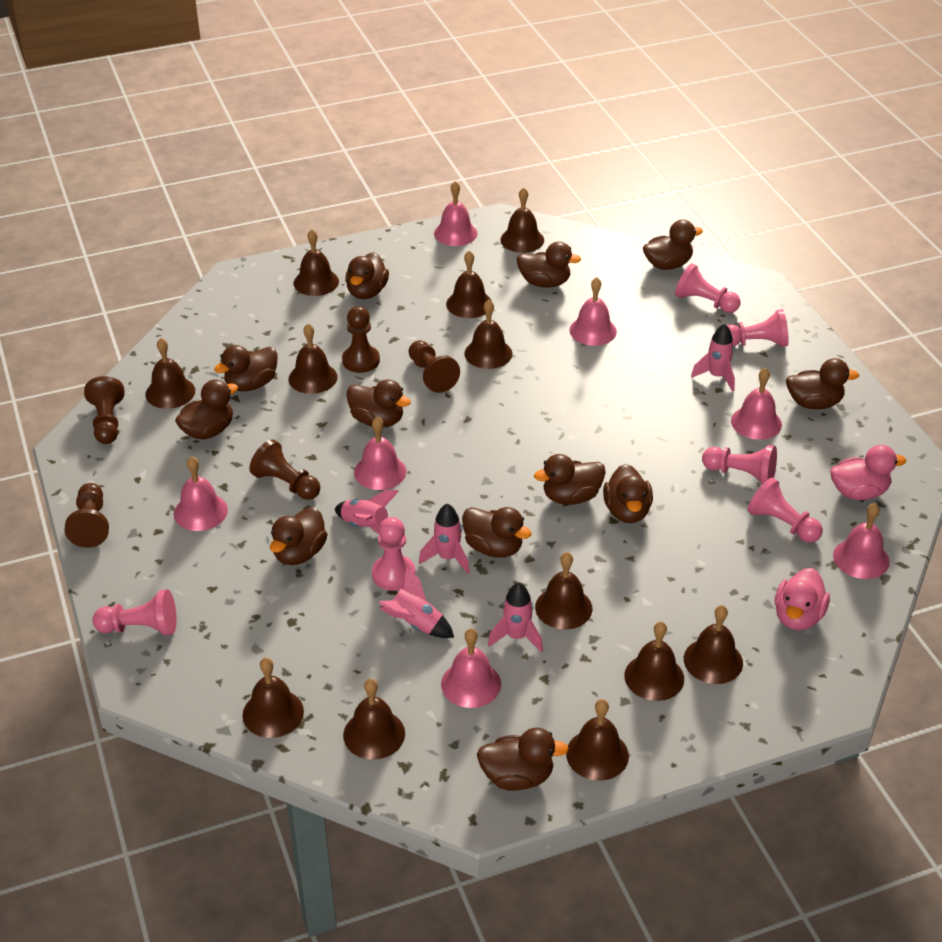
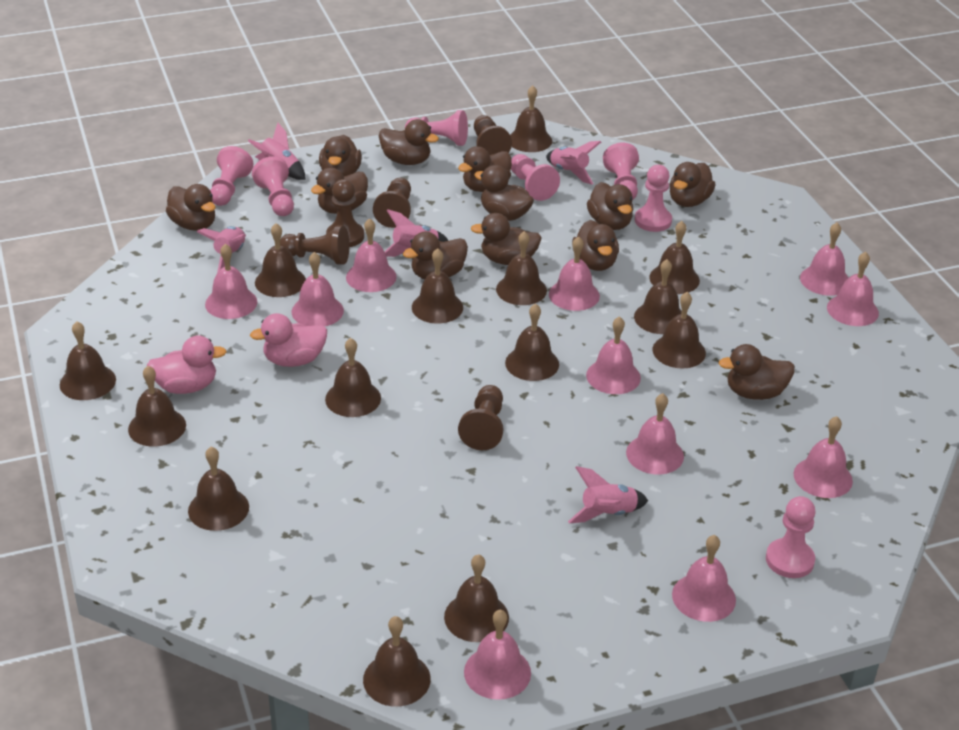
brown bell: [146,338,195,409] [242,658,304,738] [289,324,338,394] [294,229,339,296] [343,679,405,760] [446,251,491,318] [464,300,512,369] [500,188,544,253] [535,552,592,630] [566,699,629,781] [624,621,684,701] [684,605,743,684] = 12 -> [60,321,116,400] [128,366,186,447] [188,447,249,531] [255,223,306,297] [325,338,381,417] [363,616,431,707] [412,248,463,323] [444,554,509,642] [496,231,547,305] [505,303,559,381] [510,85,552,152] [634,259,682,334] [649,221,700,294] [653,292,706,369] = 14
pink bell: [174,456,228,531] [354,417,406,490] [434,181,478,246] [441,628,501,708] [569,277,617,346] [731,368,782,440] [833,503,889,579] = 7 -> [205,244,257,319] [292,252,344,327] [346,218,397,292] [464,610,531,700] [549,236,600,311] [586,316,641,394] [626,393,684,475] [672,535,736,622] [794,416,853,498] [800,223,849,296] [827,252,879,326] = 11
pink pawn: [92,590,177,636] [372,517,416,591] [675,263,741,313] [702,445,777,485] [727,309,789,347] [747,478,823,543] = 6 -> [210,146,253,206] [252,157,294,216] [405,110,468,146] [511,154,560,201] [603,143,639,199] [635,165,672,232] [766,496,816,578] = 7

